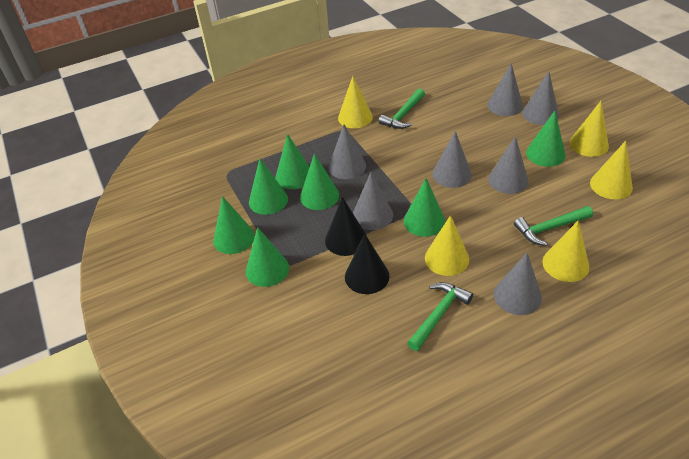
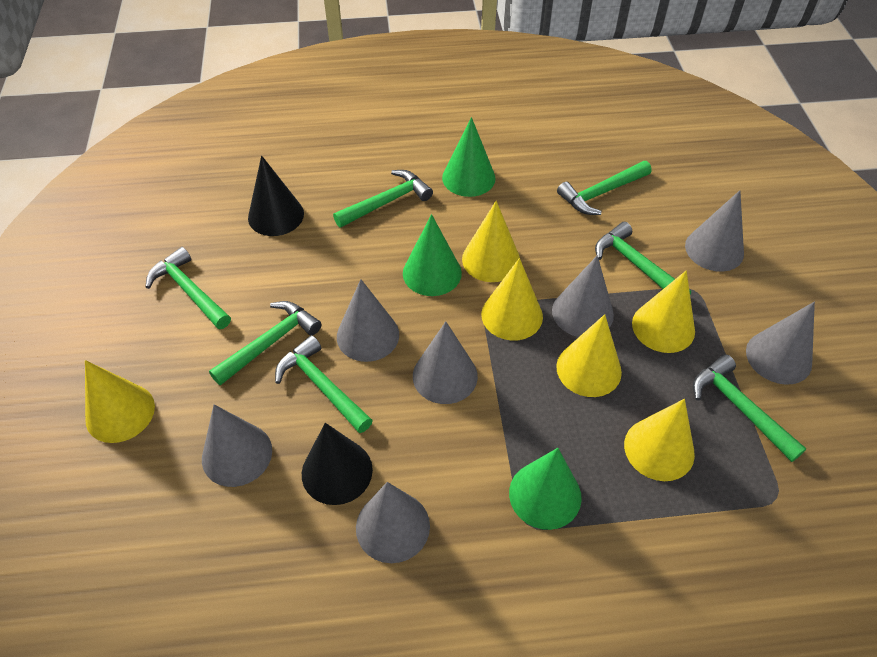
green cone: [213,196,255,254] [246,227,289,287] [249,158,288,215] [275,134,310,189] [300,153,339,210] [404,178,445,237] [526,111,565,167] = 7 -> [403,214,462,296] [442,117,496,197] [509,448,582,530] = 3
green hammer: [379,88,425,129] [407,282,473,351] [514,206,593,246] = 3 -> [145,247,231,329] [209,301,322,386] [275,335,373,433] [333,170,433,228] [557,161,652,215] [595,222,691,294] [693,354,807,462] = 7
yellow cone: [338,76,373,128] [425,215,469,276] [542,220,589,282] [569,101,609,157] [590,141,633,199] = 5 -> [85,360,155,443] [462,201,520,282] [481,258,543,341] [556,314,622,397] [624,399,695,481] [632,270,695,353] = 6

